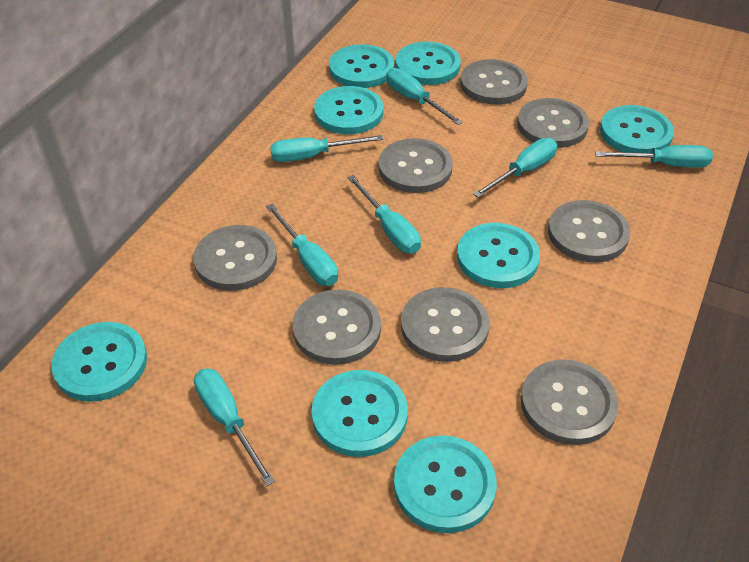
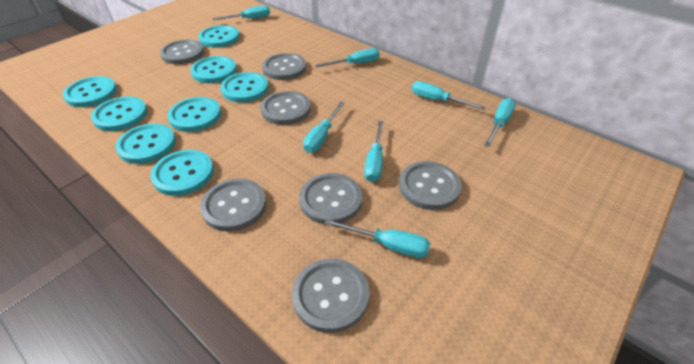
grey button: [193,225,277,291] [292,290,381,365] [378,138,453,193] [401,287,489,362] [460,59,528,105] [517,98,589,148] [521,360,619,445] [548,200,630,263] = 8 -> [160,40,204,64] [200,179,266,232] [260,91,311,125] [262,53,306,80] [292,258,369,333] [299,173,362,224] [399,161,461,210] = 7

